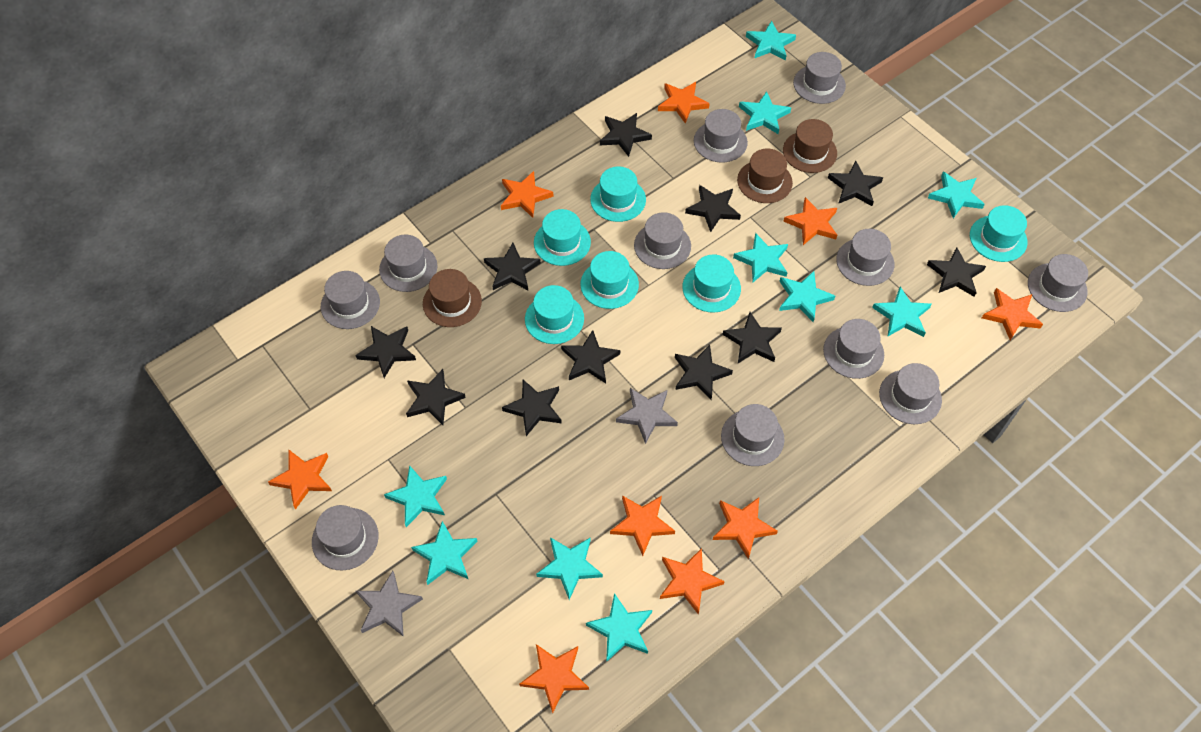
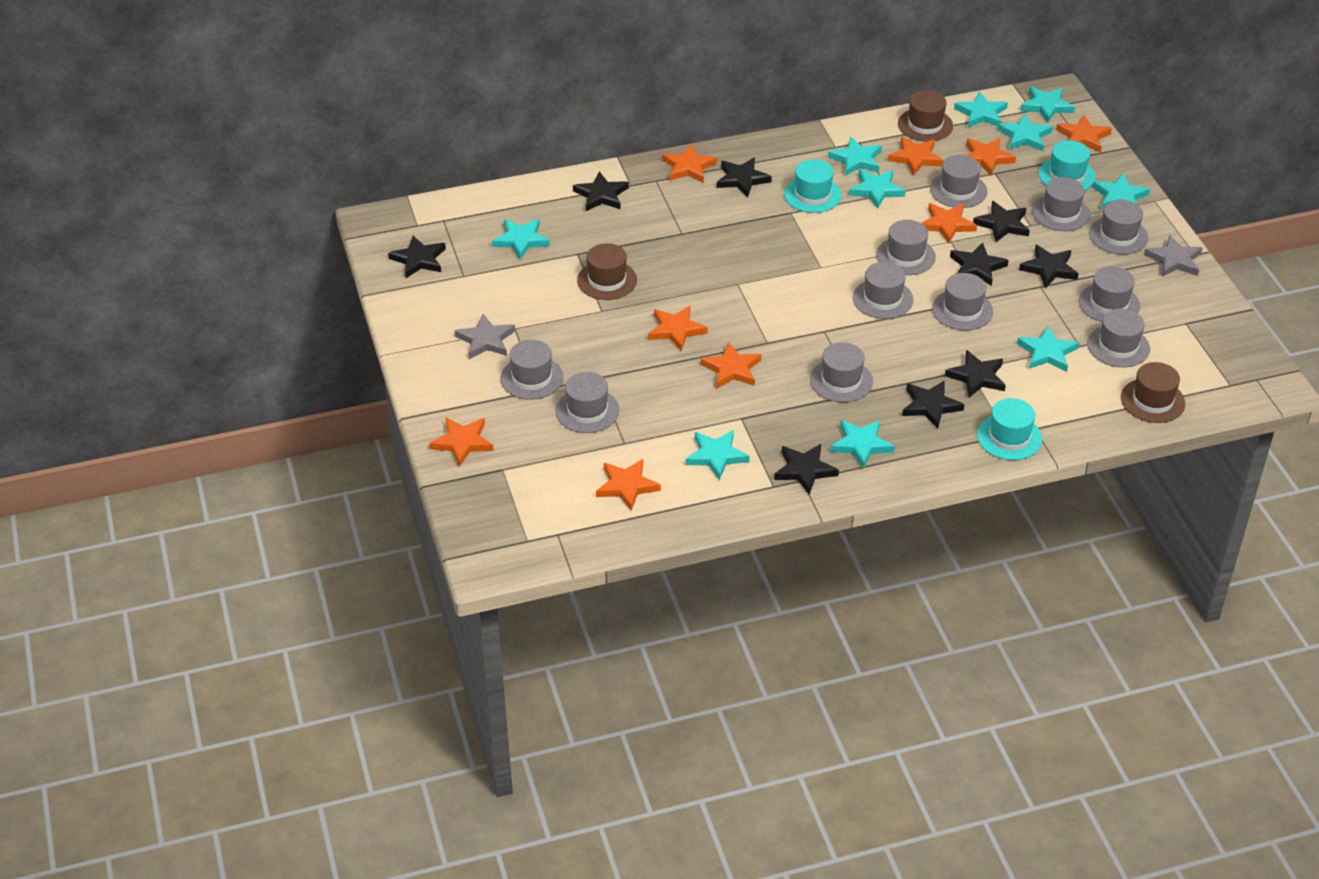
black star: [355,326,416,378] [406,369,466,425] [484,243,541,290] [502,380,562,436] [561,330,620,383] [600,113,652,157] [675,345,733,400] [685,185,741,232] [723,312,782,363] [828,161,883,206] [927,247,986,297] = 11 -> [388,235,446,278] [573,171,629,211] [717,158,772,197] [774,444,839,495] [902,380,964,429] [945,350,1006,398] [950,242,1008,286] [973,201,1030,242] [1019,245,1078,288] = 9
turquoise hat: [525,285,584,344] [534,209,591,266] [580,251,639,309] [590,166,646,222] [682,254,741,313] [970,205,1027,262] = 6 -> [784,159,842,213] [977,398,1042,460] [1039,140,1096,190] = 3

